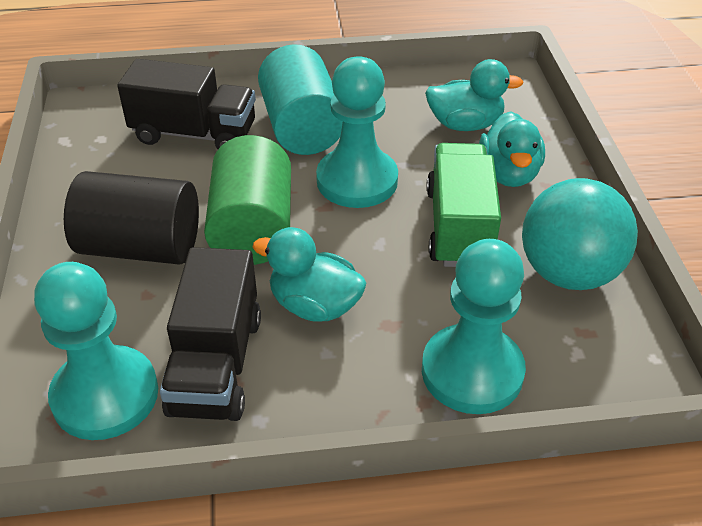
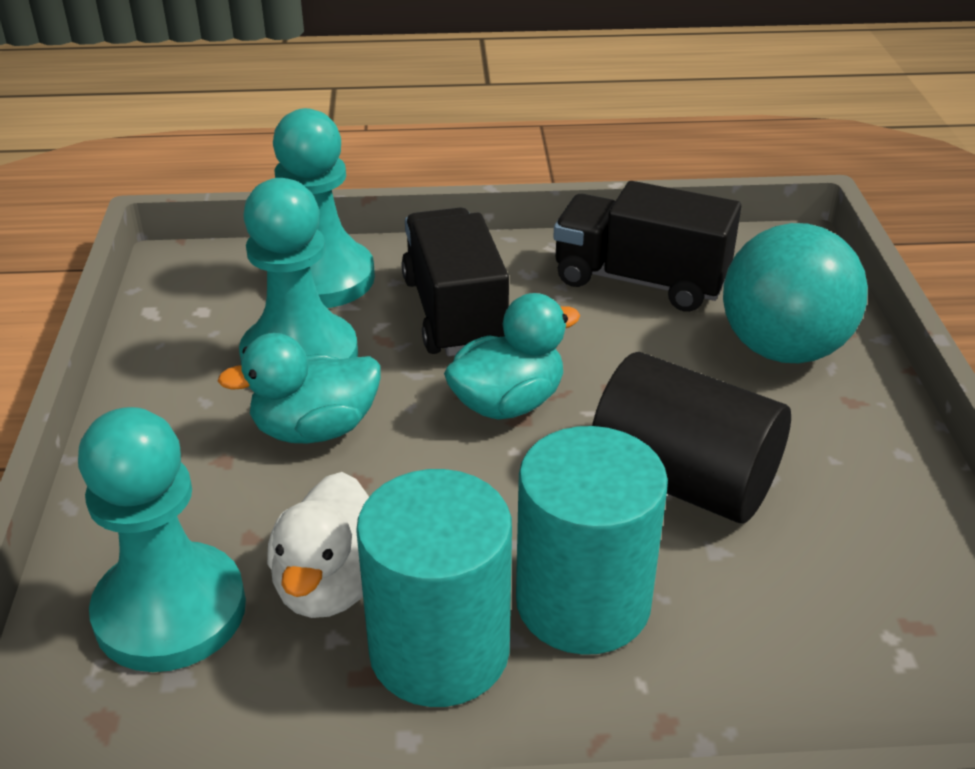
green cylinder: [204,135,291,265] = 1 -> none = 0
green truck: [426,143,501,267] = 1 -> none = 0
turquoise cylinder: [258,44,343,155] = 1 -> [356,469,512,707] [516,426,668,655] = 2
turquoise duck: [253,227,367,322] [425,59,523,131] [479,111,545,187] = 3 -> [217,333,381,443] [444,293,580,420] = 2
white duck: none = 0 -> [267,472,369,618] = 1

